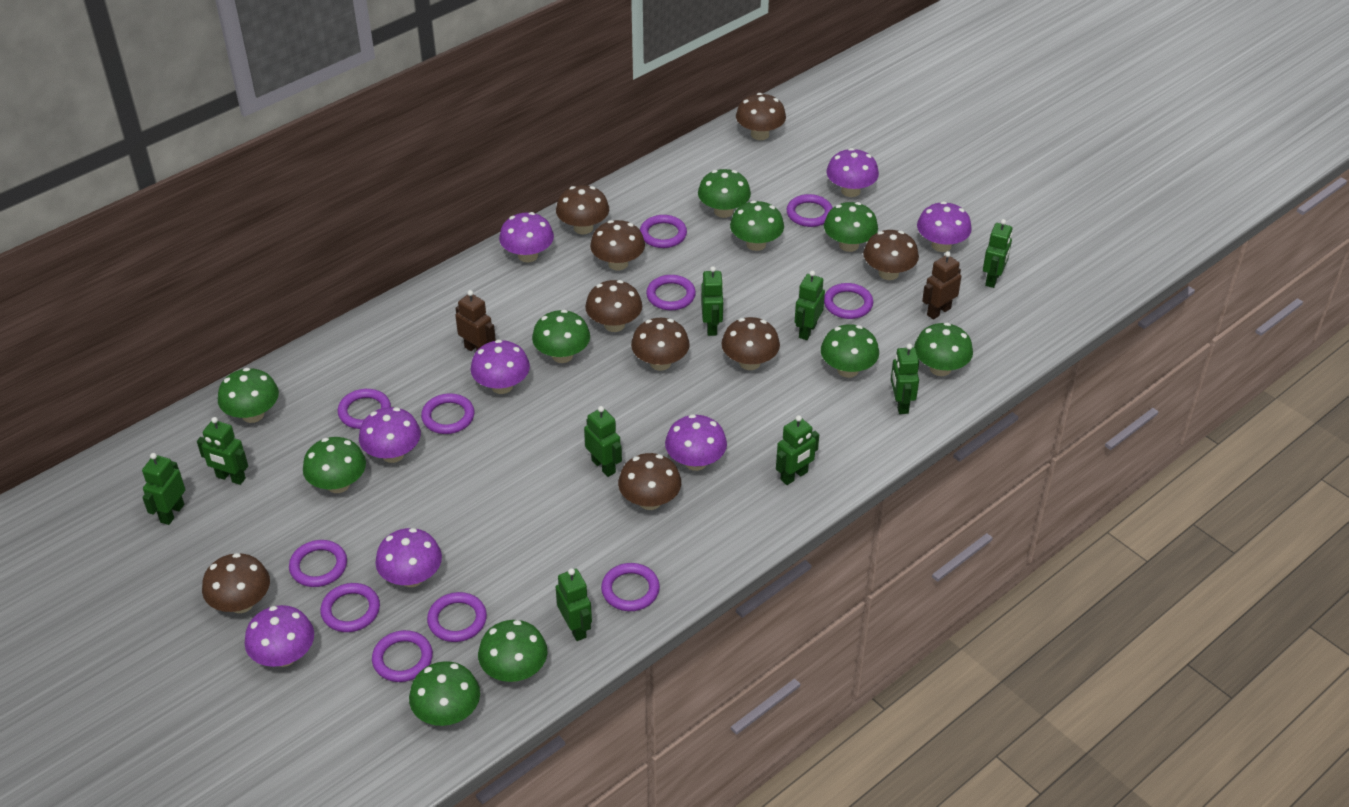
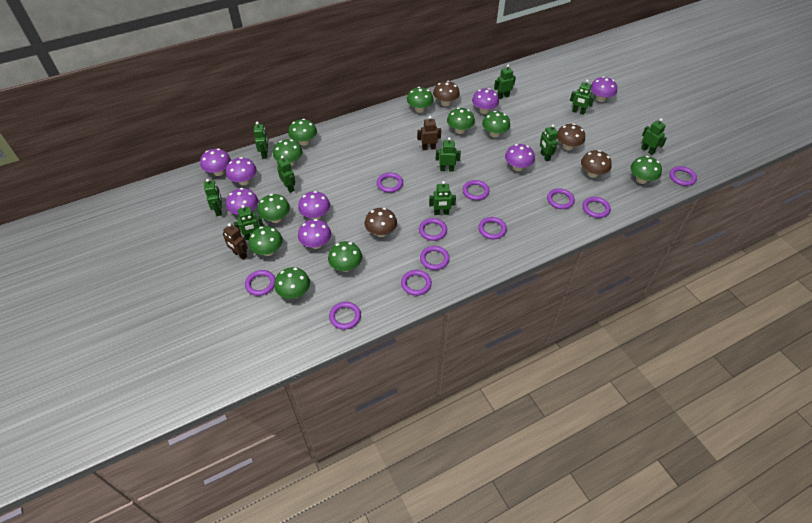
brown mushroom: [202,553,270,613] [556,185,609,234] [585,280,642,332] [590,220,645,270] [618,453,681,510] [631,318,690,371] [721,317,780,370] [736,93,786,140] [863,230,919,280] = 9 -> [365,208,397,237] [433,81,460,106] [557,123,585,150] [581,150,612,178] = 4
green robot: [142,453,185,525] [197,417,248,485] [556,568,592,641] [584,406,622,477] [701,266,724,336] [776,415,819,485] [795,271,825,340] [891,344,919,414] [983,219,1012,288] = 9 -> [204,179,222,216] [234,205,264,240] [253,122,269,159] [277,156,296,193] [429,181,456,215] [436,137,461,171] [494,64,516,99] [540,124,558,161] [570,80,595,115] [641,118,667,155] = 10

